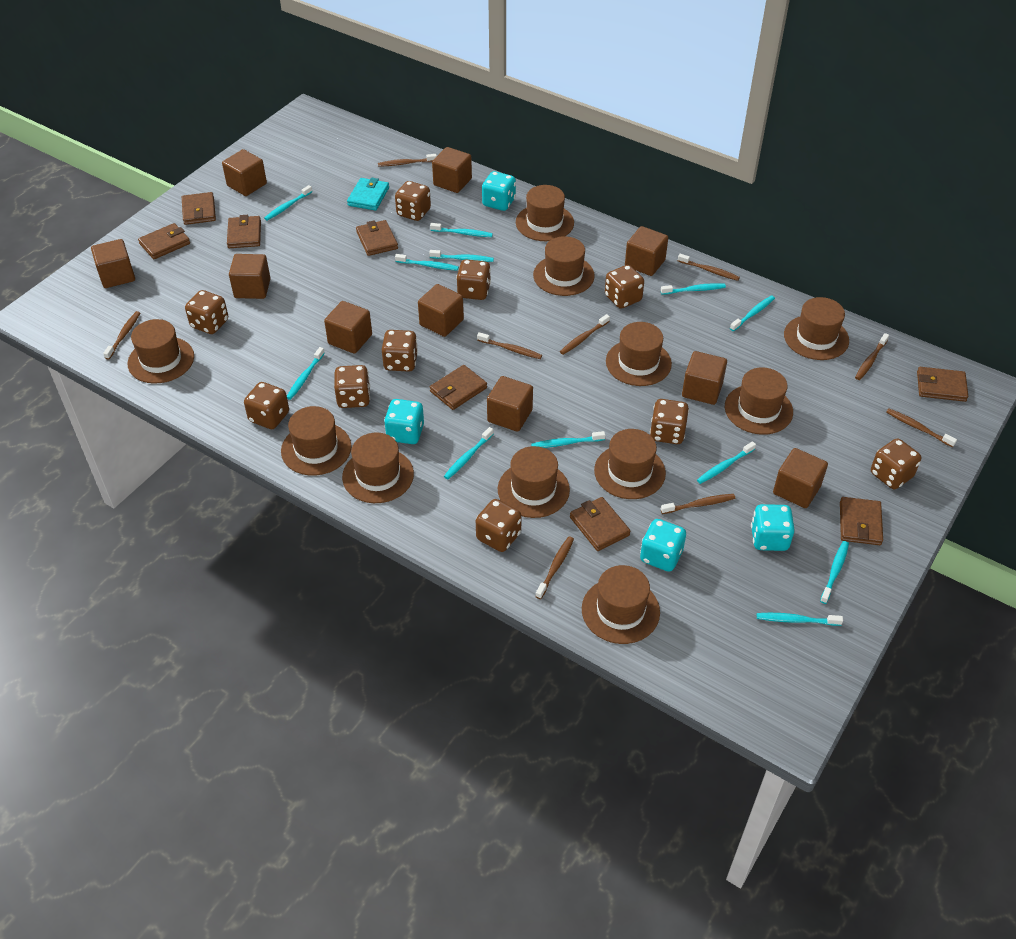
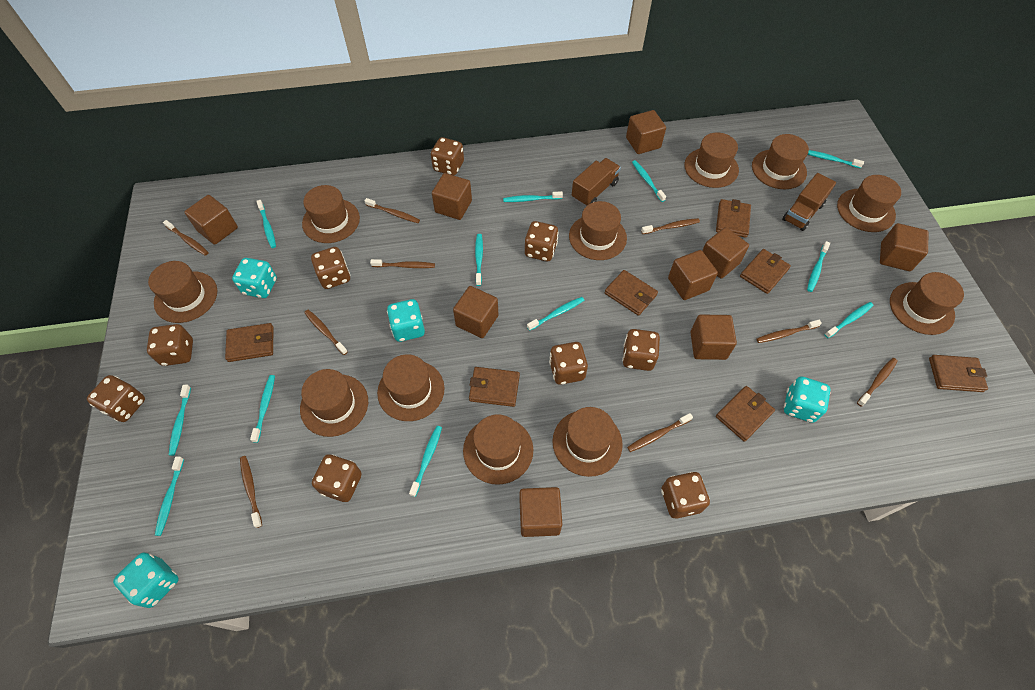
brown cube: [91,239,135,288] [222,149,267,196] [229,254,271,299] [324,301,372,354] [418,284,464,337] [432,147,472,193] [487,376,533,432] [625,226,668,276] [682,351,727,405] [773,448,828,508] = 10 -> [185,195,238,245] [432,173,472,220] [453,286,499,338] [520,487,562,537] [626,110,666,154] [668,250,718,300] [690,315,737,360] [702,227,749,279] [880,223,929,271] = 9
brown dice: [185,290,228,334] [244,382,289,429] [334,365,370,408] [382,330,418,372] [395,181,431,221] [456,259,491,300] [476,499,522,552] [605,265,644,309] [650,399,689,444] [871,438,921,489] = 10 -> [87,375,145,422] [147,324,193,366] [311,247,350,289] [312,454,362,502] [431,137,464,175] [525,221,559,261] [549,342,588,385] [622,329,660,371] [661,472,710,518] = 9
brown truck: none = 0 -> [572,158,621,206] [782,173,836,231] = 2
brown wallet: [138,223,190,259] [182,192,216,225] [227,215,261,248] [356,220,398,256] [430,365,487,410] [570,497,630,551] [840,497,883,545] [917,367,968,402] = 8 -> [225,323,273,362] [469,367,520,407] [605,270,658,316] [716,199,751,238] [716,386,775,442] [740,249,791,294] [929,355,988,392] = 7
turquoise wallet: [347,178,389,211] = 1 -> none = 0

